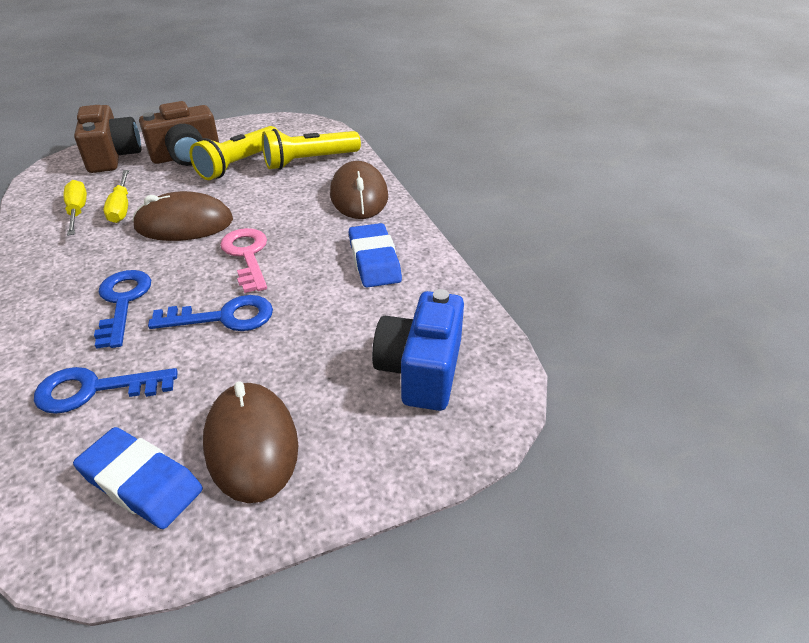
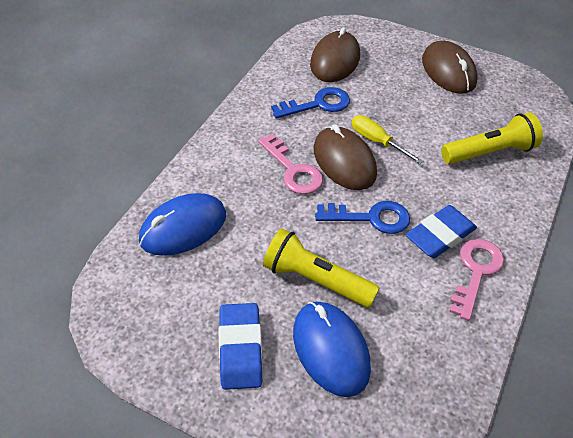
blue camera: [372,289,464,411] = 1 -> none = 0
blue key: [34,367,178,414] [94,270,151,349] [148,295,273,331] = 3 -> [271,87,350,119] [315,201,410,234] = 2
blue mouse: none = 0 -> [139,193,226,256] [293,302,371,397] = 2
brown camera: [74,105,141,173] [139,101,219,166] = 2 -> none = 0
pink key: [220,228,267,293] = 1 -> [258,134,323,194] [449,239,504,321] = 2
yellow screwdriver: [64,180,87,236] [103,170,129,223] = 2 -> [351,115,423,164] = 1

